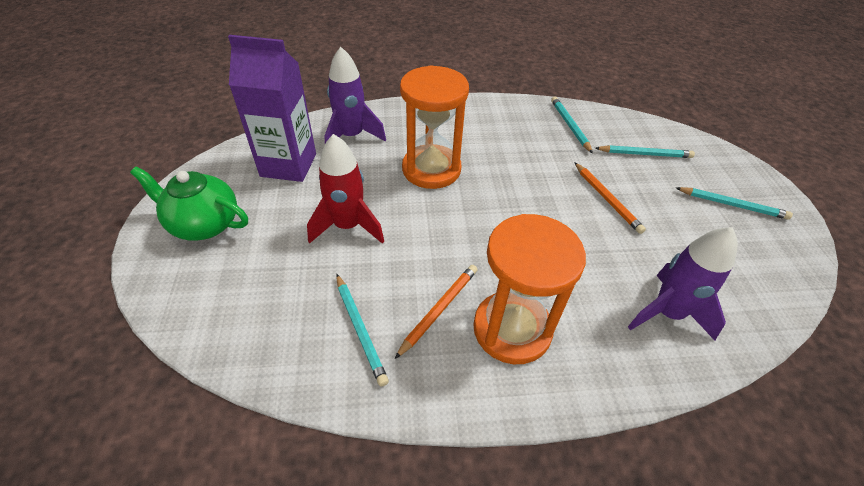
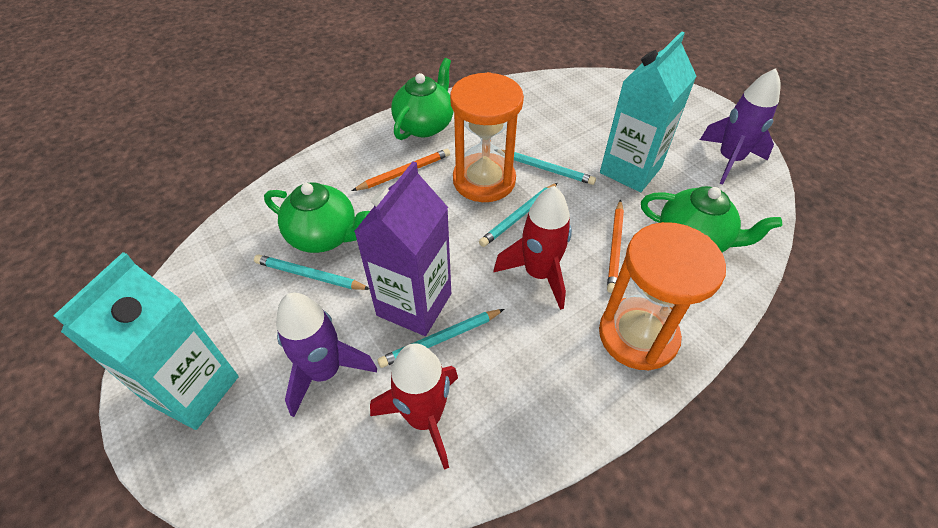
green teapot: [130,166,248,241] = 1 -> [264,182,370,253] [391,58,454,140] [641,186,782,253] = 3
red rocket: [307,134,384,244] = 1 -> [370,343,458,470] [493,186,572,310] = 2
turquoise carton: none = 0 -> [53,252,239,430] [600,31,697,192] = 2

